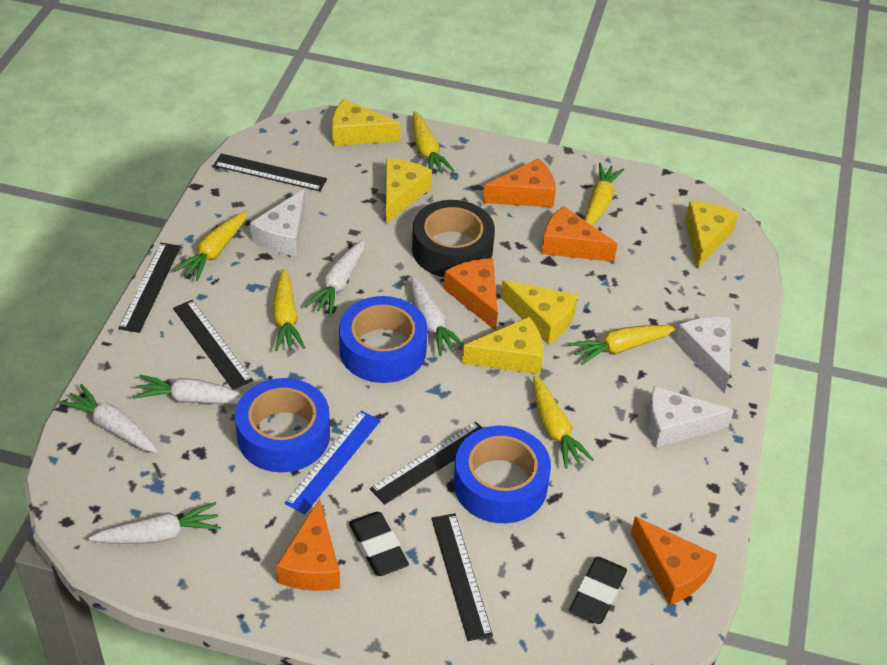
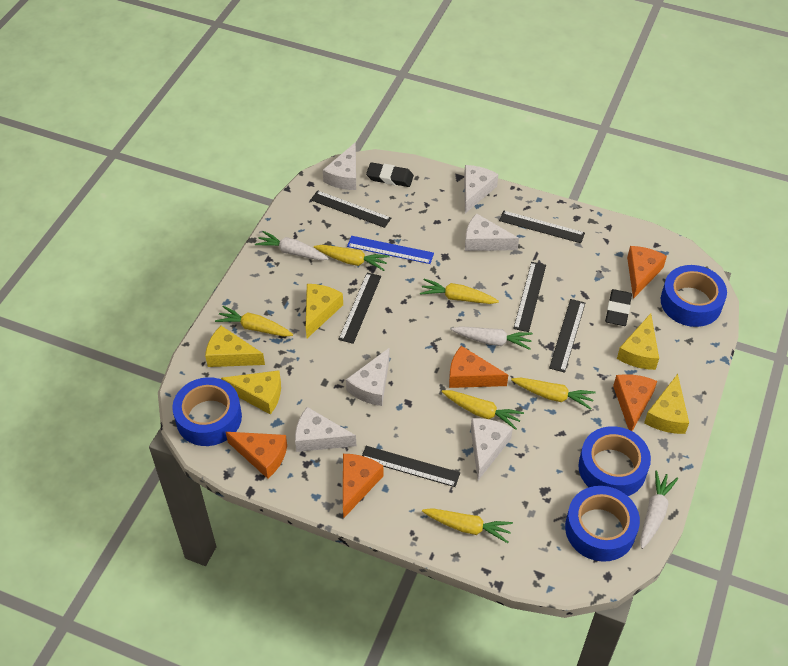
black ruler: [118,243,181,333] [173,300,253,390] [213,153,327,191] [370,422,482,505] [431,513,493,641] = 5 -> [311,190,391,228] [338,272,381,344] [362,446,460,487] [499,211,585,243] [513,262,546,332] [549,299,585,373] = 6
black tape: [412,200,495,277] = 1 -> none = 0
blue tape: [235,378,330,473] [339,296,428,383] [454,426,551,523] = 3 -> [172,377,242,446] [565,486,640,562] [578,426,651,496] [661,265,727,327] = 4
white carrot: [59,384,158,453] [89,502,221,544] [133,375,244,404] [305,240,365,315] [411,276,464,356] = 5 -> [255,231,329,260] [451,326,533,350] [640,470,678,549] = 3
white cheese: [250,188,305,256] [647,386,734,448] [675,317,731,393] = 3 -> [295,407,356,452] [323,143,356,190] [346,348,390,406] [464,165,498,213] [465,213,519,251] [471,418,513,480] = 6

